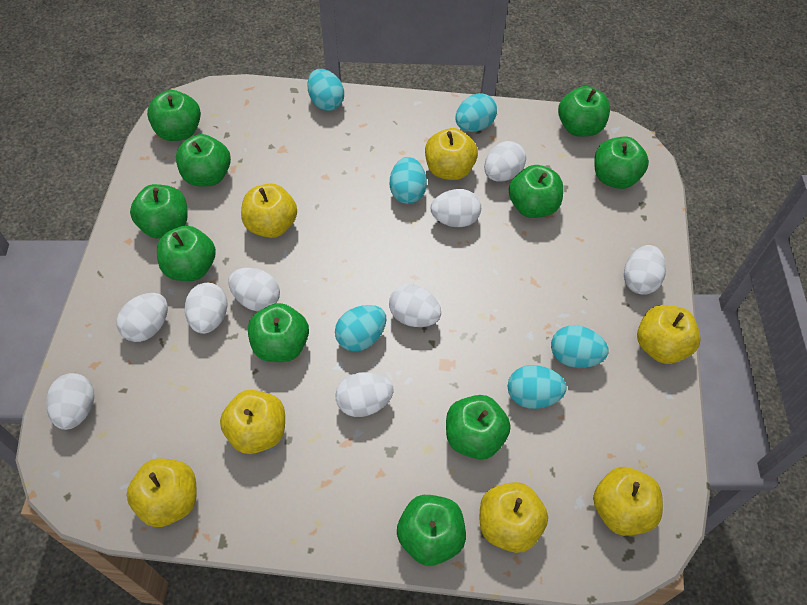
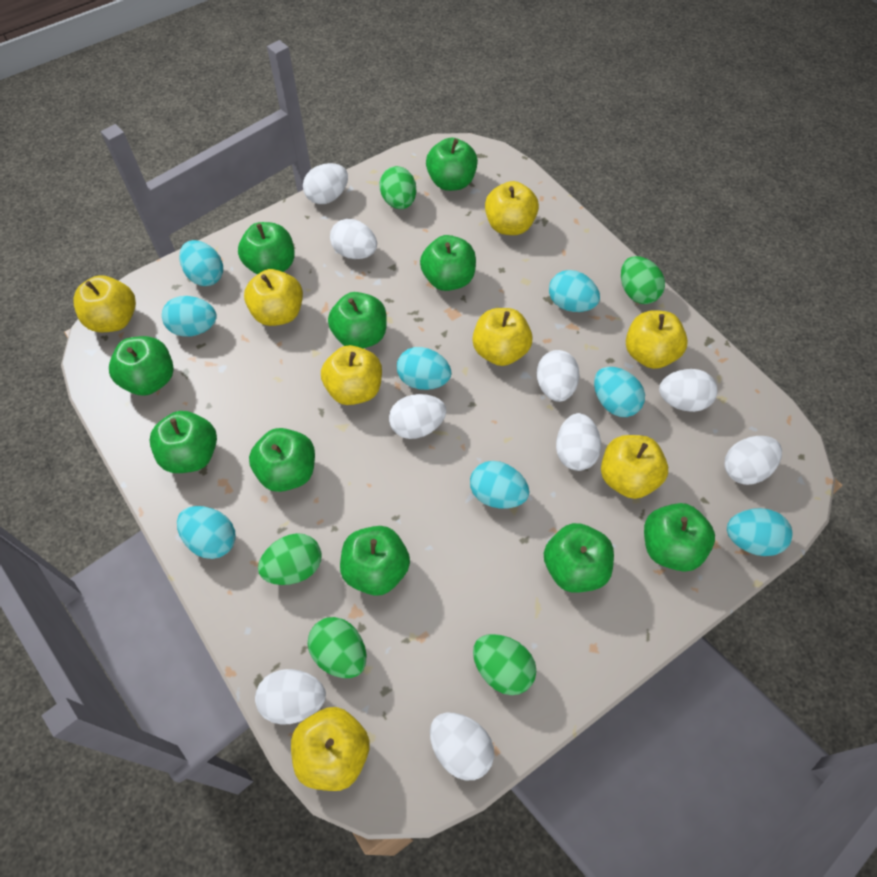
green egg: none = 0 -> [258,533,322,585] [308,617,366,678] [380,166,416,209] [473,634,536,695] [621,256,665,304] = 5
turquoise egg: [307,69,344,111] [335,305,386,352] [390,157,427,204] [455,93,497,132] [508,365,567,409] [551,325,608,368] = 6 -> [162,296,217,337] [177,506,236,559] [179,240,223,286] [397,347,452,390] [470,461,529,509] [549,270,600,312] [594,367,645,417] [727,508,792,556] = 8
yellow apple: [127,459,197,527] [220,390,285,454] [241,183,297,238] [425,128,478,180] [480,482,548,553] [593,467,663,536] [637,305,701,364] = 7 -> [73,275,136,332] [244,269,303,326] [291,707,370,791] [321,345,382,405] [472,308,532,366] [485,181,539,235] [601,435,668,499] [626,310,688,369] = 8

